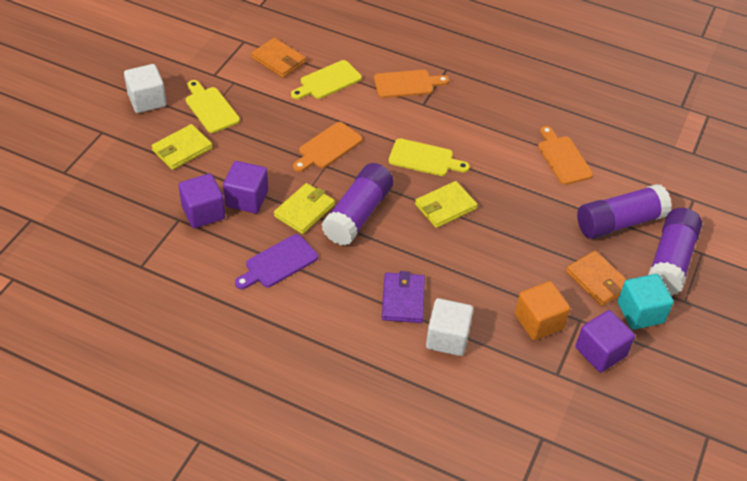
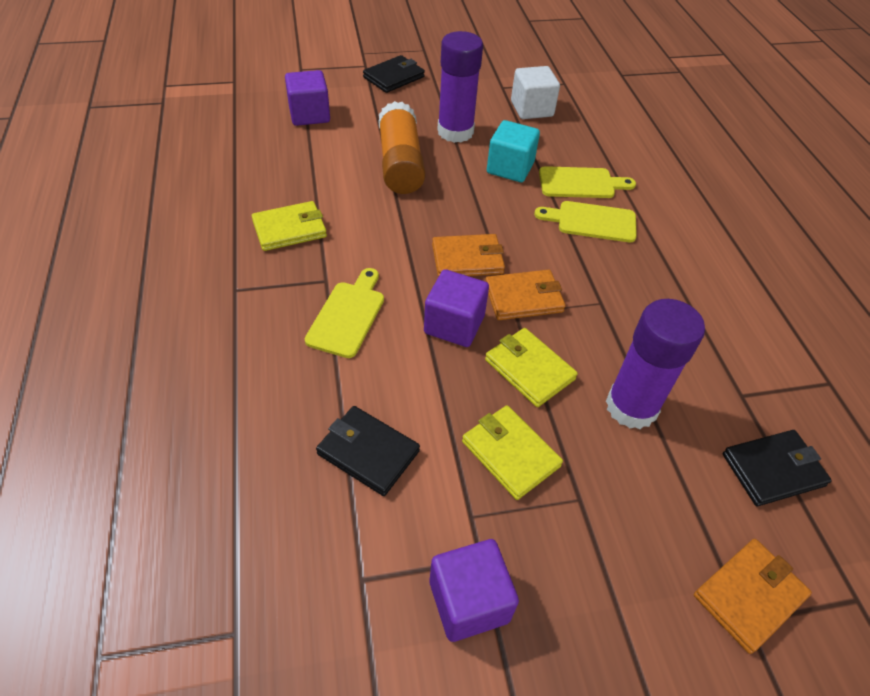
black wallet: none = 0 -> [316,406,420,496] [363,55,425,93] [723,430,832,506] = 3
orange cube: [515,281,571,340] = 1 -> none = 0
orange cutting board: [293,122,362,172] [374,70,449,98] [538,126,593,185] = 3 -> none = 0
orange glue stick: none = 0 -> [378,101,425,194] = 1
orange wallet: [251,38,306,78] [566,250,627,306] = 2 -> [432,234,505,277] [485,270,566,320] [694,539,812,654] = 3
purple cutting board: [235,234,318,289] = 1 -> none = 0
purple glue stick: [321,163,394,246] [577,184,672,239] [648,208,702,296] = 3 -> [437,31,483,143] [606,299,705,429] = 2
purple wallet: [382,271,425,323] = 1 -> none = 0
white cube: [124,64,167,113] [426,298,473,356] = 2 -> [511,66,560,119] = 1

